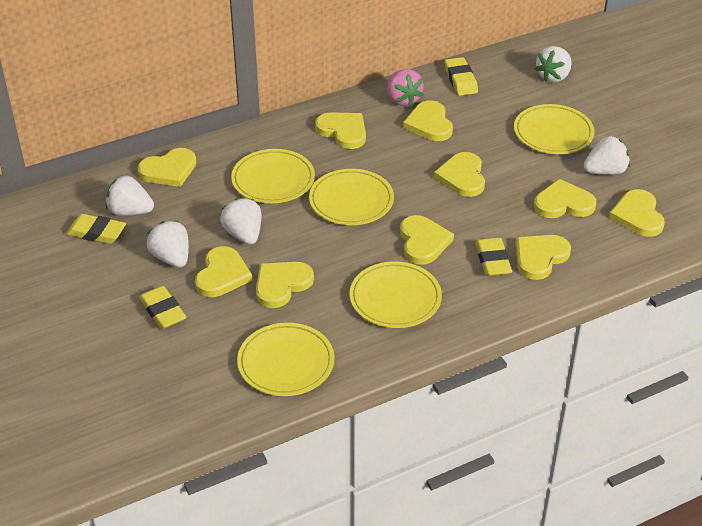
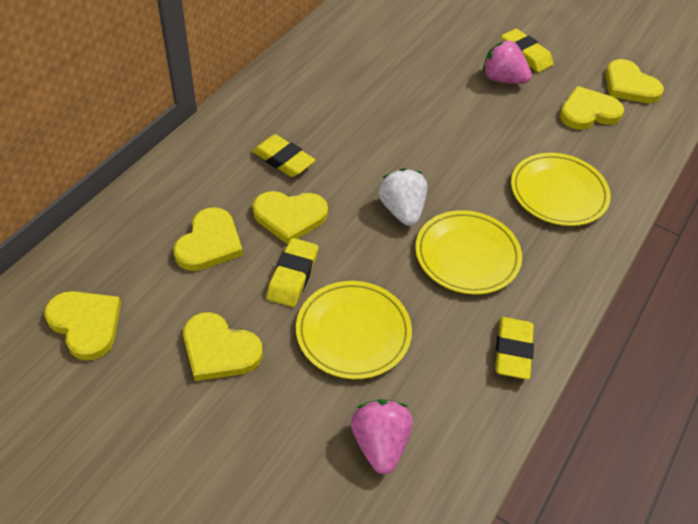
pink strawberry: [388,69,424,107] = 1 -> [351,399,413,475] [483,40,532,84] = 2
white strawberry: [106,176,154,216] [147,221,189,268] [220,198,261,245] [535,46,572,83] [584,136,630,175] = 5 -> [379,168,427,226] = 1
yellow heart: [138,148,196,187] [195,246,253,297] [256,262,314,308] [315,112,366,149] [400,215,454,265] [403,100,453,141] [434,152,485,197] [516,235,571,280] [534,179,596,218] [609,189,665,237] = 10 -> [44,291,121,360] [173,207,243,271] [183,312,263,381] [253,191,328,245] [560,86,624,130] [605,59,664,103] = 6
yellow plate: [231,149,315,203] [237,323,335,396] [309,169,394,225] [350,261,442,328] [514,104,595,154] = 5 -> [296,281,412,379] [415,210,522,295] [511,153,611,226] = 3

